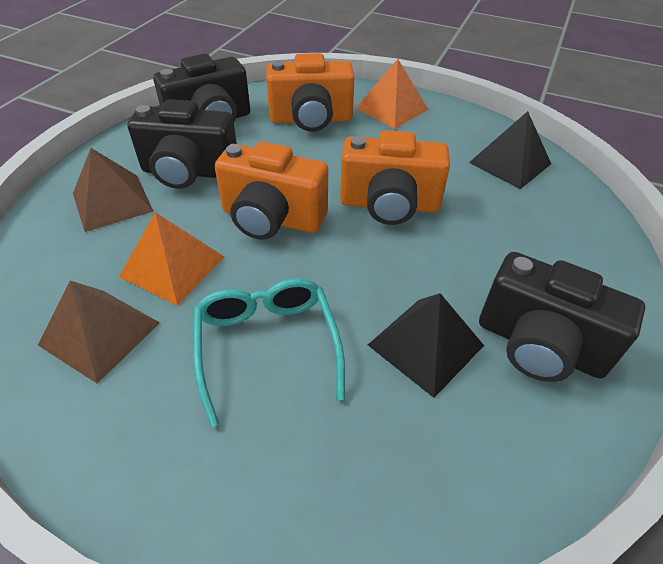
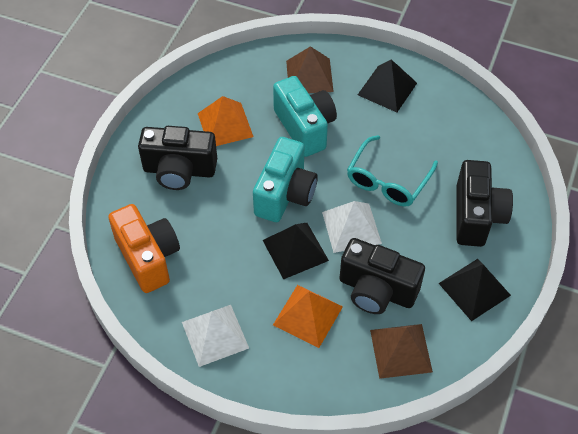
black pyramid: [368,293,484,398] [469,111,551,189] = 2 -> [263,223,329,280] [358,59,417,112] [439,259,511,321] = 3
orange camera: [215,142,328,240] [266,53,355,132] [340,130,450,225] = 3 -> [108,204,180,293] = 1
turquoise camera: none = 0 -> [253,137,318,222] [273,76,337,157] = 2
white pyramid: none = 0 -> [182,305,249,367] [322,201,382,253] = 2

